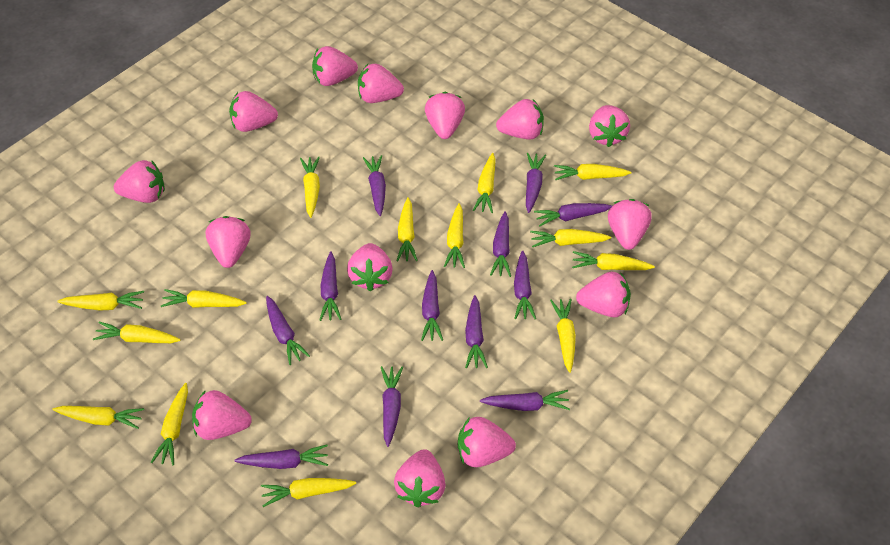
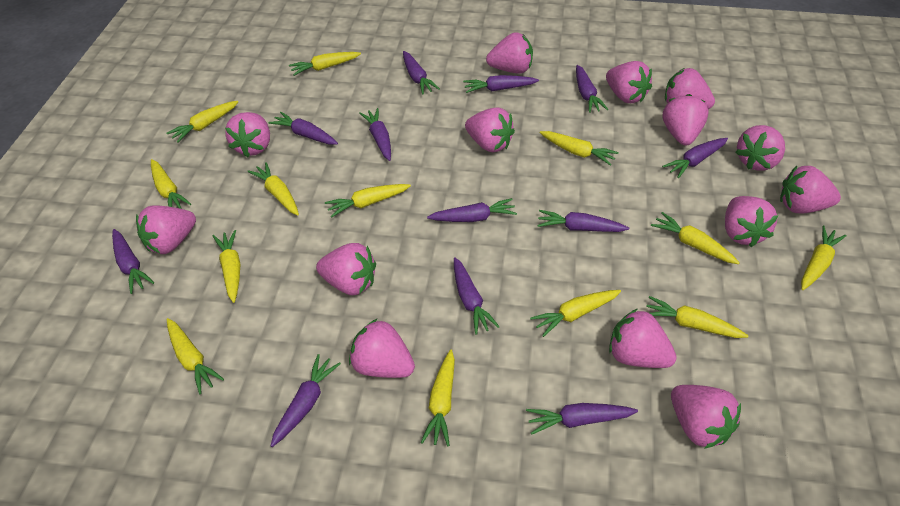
yellow carrot: [52,406,144,429] [57,291,144,311] [93,321,181,343] [151,383,188,465] [161,289,246,308] [261,478,356,507] [300,157,320,218] [396,197,418,262] [444,203,465,268] [473,153,496,213] [530,229,611,247] [550,299,576,373] [554,164,631,180] [572,251,655,270] = 14 -> [151,159,191,209] [166,101,238,143] [166,318,224,394] [213,230,241,303] [248,162,299,215] [289,52,361,76] [325,184,411,217] [421,350,455,446] [530,290,621,337] [540,131,619,166] [646,296,749,338] [651,212,740,264] [801,225,847,290] = 13

